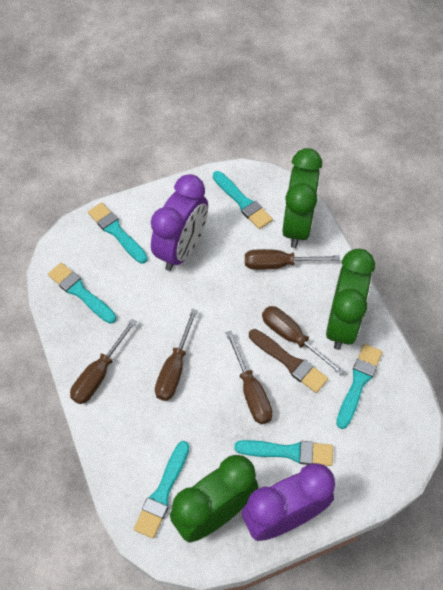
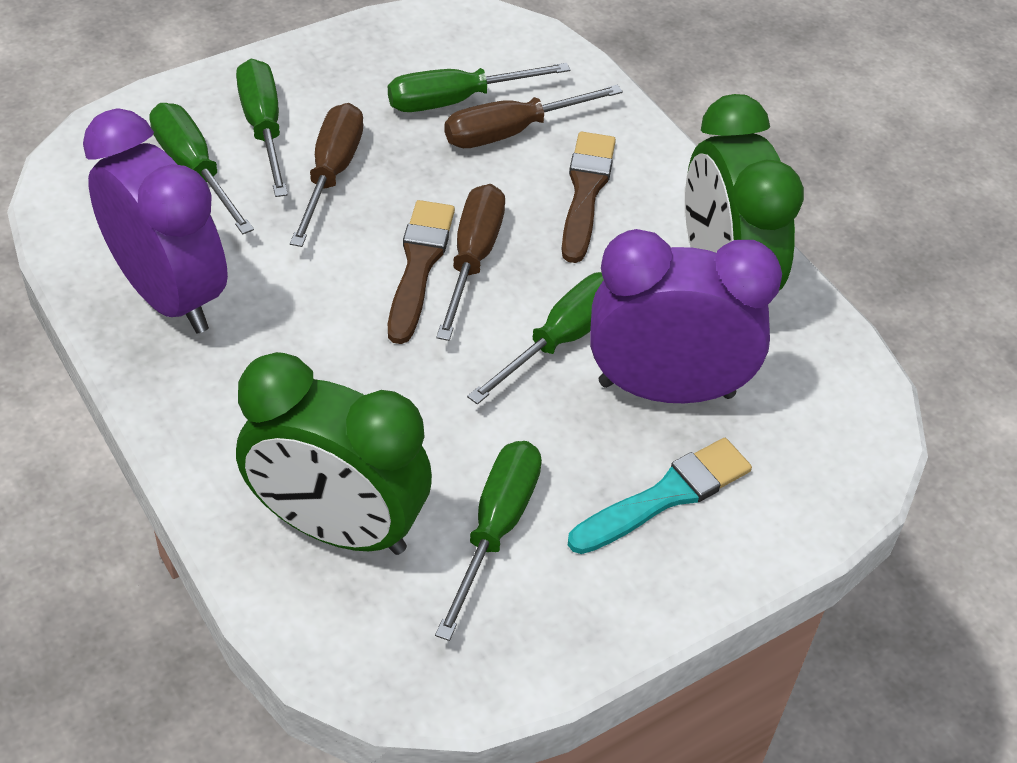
brown brush: [249,329,328,393] = 1 -> [388,200,455,344] [561,132,616,263] = 2
brown screwdriver: [70,319,137,404] [155,309,198,401] [226,331,273,424] [245,249,340,270] [262,306,345,375] = 5 -> [290,103,363,247] [436,184,505,341] [444,85,623,148] = 3
green clock: [170,455,259,542] [282,148,322,248] [326,249,375,350] = 3 -> [236,352,432,555] [685,94,804,291] = 2
green screwdriver: none = 0 -> [149,103,254,234] [236,59,288,197] [388,63,571,112] [435,441,542,641] [467,272,604,404] = 5
turquoise brush: [48,263,117,324] [88,203,148,263] [134,441,189,538] [213,171,273,229] [234,440,333,466] [336,344,382,429] = 6 -> [568,438,752,554] = 1

